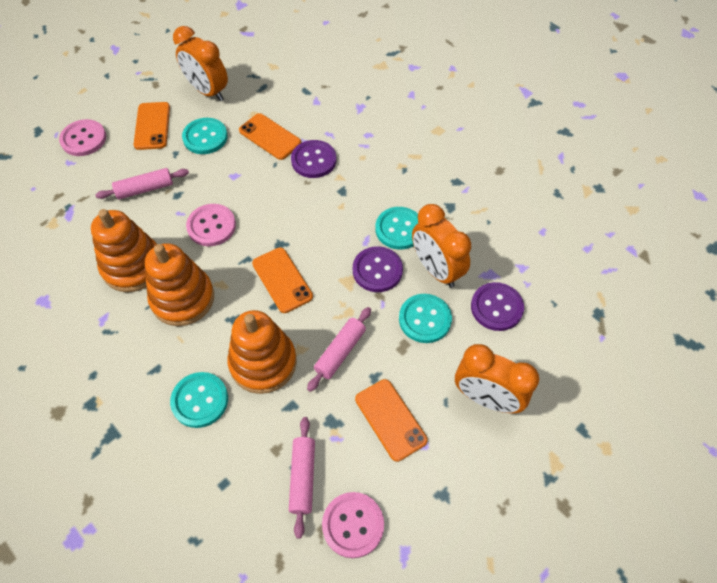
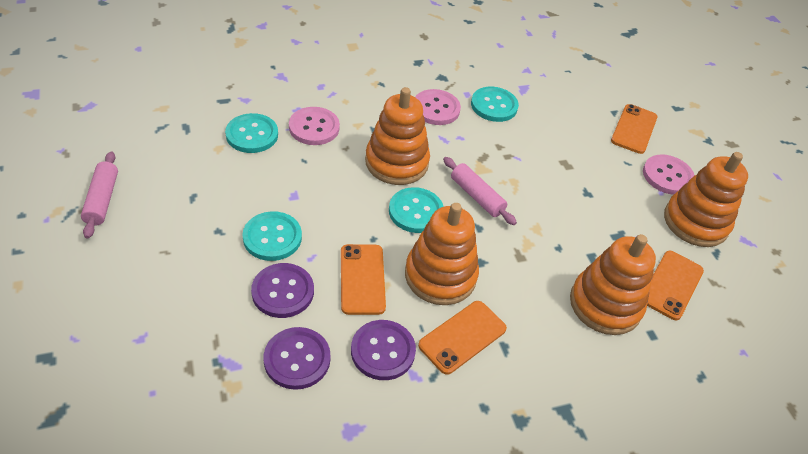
orange clock: [173,26,228,101] [412,204,471,288] [455,344,539,413] = 3 -> none = 0
orange stacking toy: [91,209,157,292] [145,243,214,326] [227,310,297,394] = 3 -> [365,87,430,185] [405,203,479,305] [570,234,656,335] [664,152,748,247] = 4
pink rolling pin: [96,168,189,199] [289,417,315,539] [307,307,371,392] = 3 -> [81,151,118,239] [443,157,517,225] = 2

